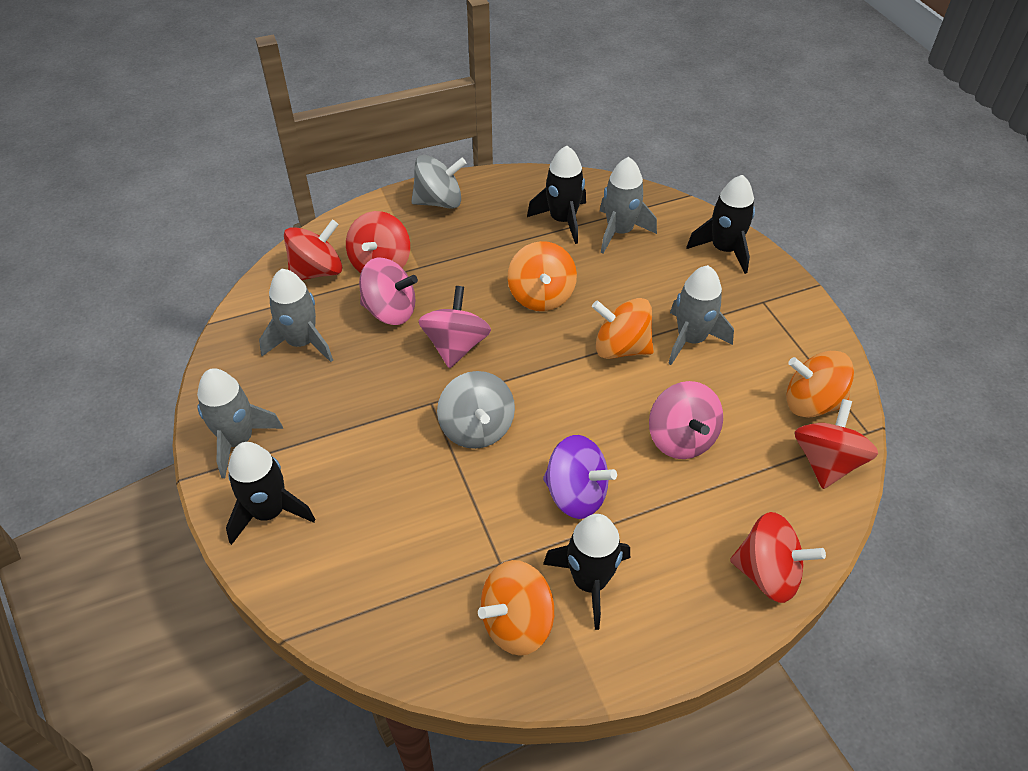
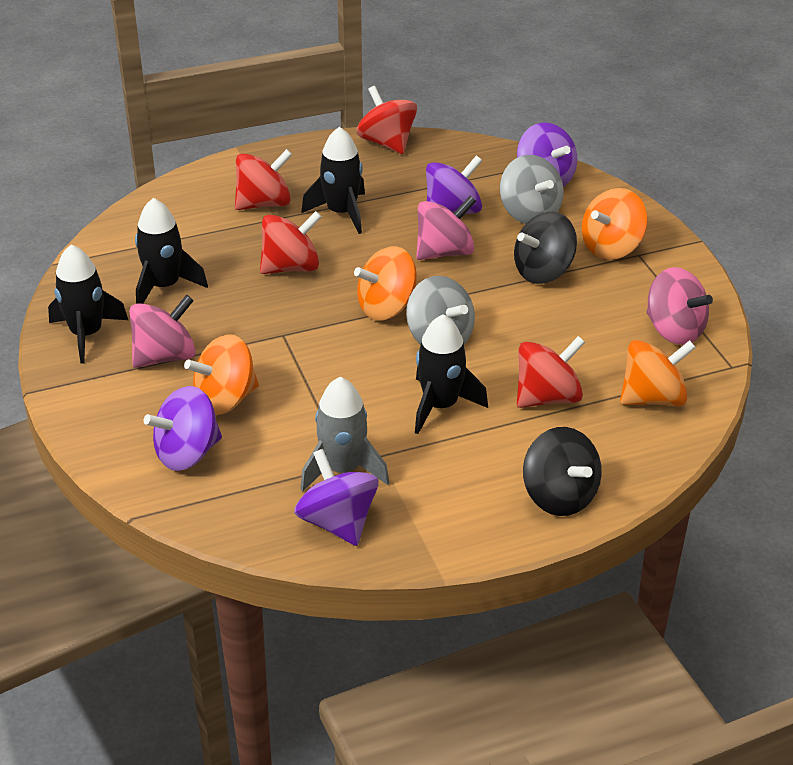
black spinning top: none = 0 -> [514,212,577,284] [523,427,602,516] = 2
grey rocket: [197,368,283,478] [259,269,333,362] [600,157,657,254] [668,265,734,365] = 4 -> [300,377,389,491] = 1
purple spinning top: [543,435,617,519] = 1 -> [144,386,222,471] [294,449,379,546] [426,155,482,214] [517,123,577,187] = 4

